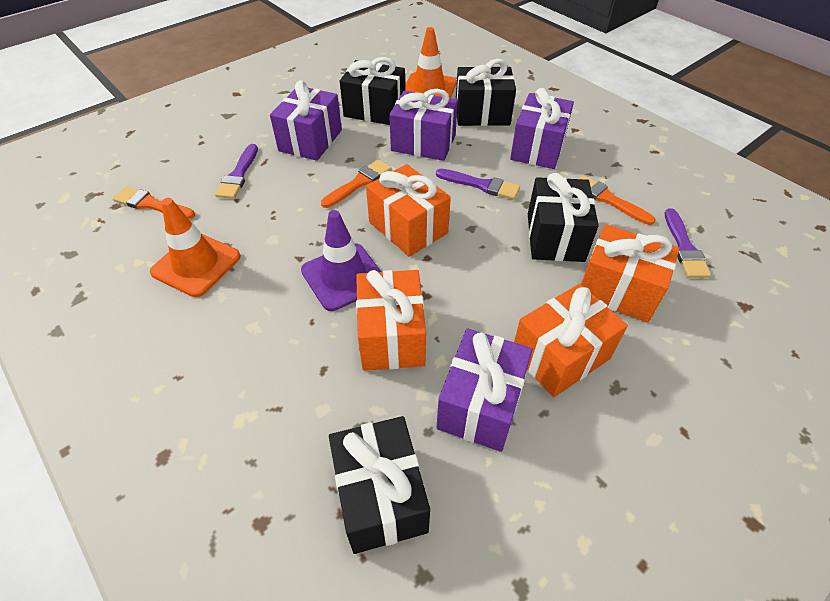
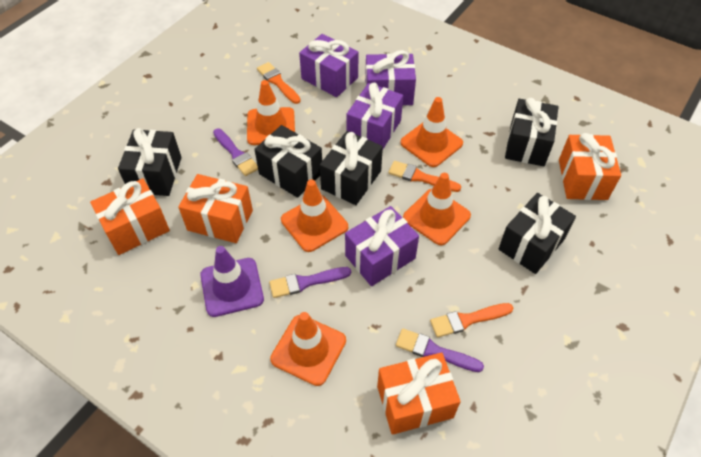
black gift: [329,416,430,554] [340,57,405,125] [456,59,516,126] [528,173,599,262] = 4 -> [118,128,181,196] [254,125,322,198] [320,131,383,205] [498,193,576,274] [505,98,559,166] = 5
orange traffic cone: [150,198,241,297] [405,27,457,98] = 2 -> [247,80,295,145] [270,312,346,386] [281,179,348,252] [400,97,463,167] [403,173,471,245] = 5

